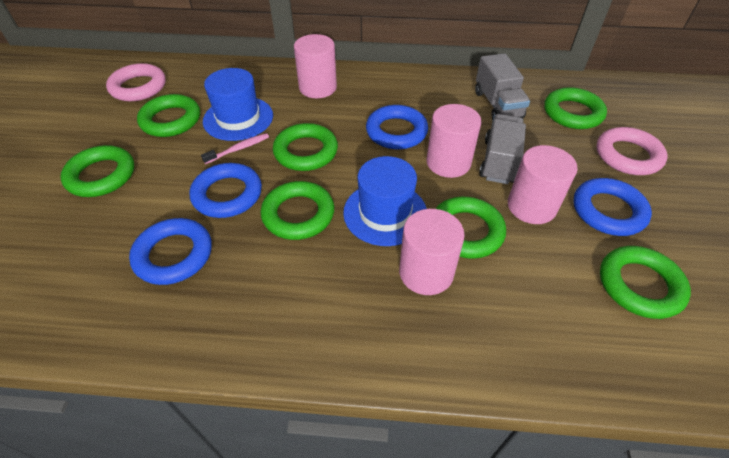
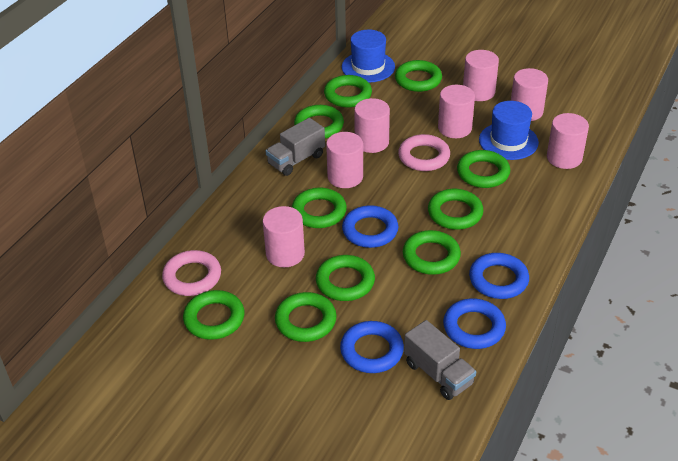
green ring: [60,145,134,197] [137,94,200,137] [261,181,334,240] [273,123,338,171] [435,197,506,259] [544,87,607,129] [600,246,691,319] = 7 -> [183,290,245,340] [275,292,337,342] [292,188,347,228] [294,105,344,139] [316,255,375,301] [324,75,372,107] [395,60,442,92] [403,230,461,275] [428,189,484,230] [457,150,510,188] = 10
pink cylinder: [294,34,337,98] [399,209,465,295] [426,104,481,178] [508,145,578,224] = 4 -> [263,206,305,267] [326,132,363,188] [354,98,390,153] [438,85,475,138] [463,50,499,101] [511,68,548,121] [547,113,589,169] = 7
pink toothbrush: [201,133,269,164] = 1 -> none = 0

